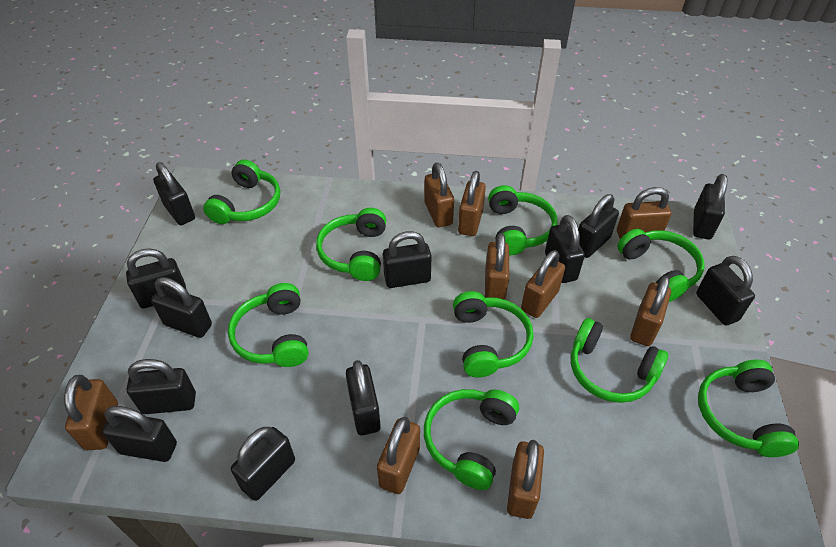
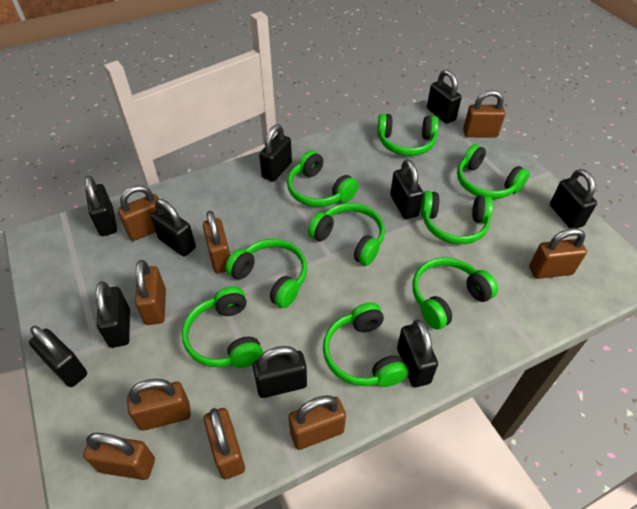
black padlock: [102,406,177,462] [126,248,187,308] [127,359,196,414] [151,277,212,338] [153,162,195,225] [231,427,295,501] [346,360,381,435] [383,231,432,288] [545,215,585,283] [578,194,619,258] [693,174,728,240] [696,256,755,326] = 12 -> [29,326,87,387] [85,176,117,236] [96,281,130,348] [151,199,196,257] [253,346,307,398] [259,124,292,182] [390,159,423,219] [397,320,438,387] [427,70,462,124] [550,169,597,228] = 10

